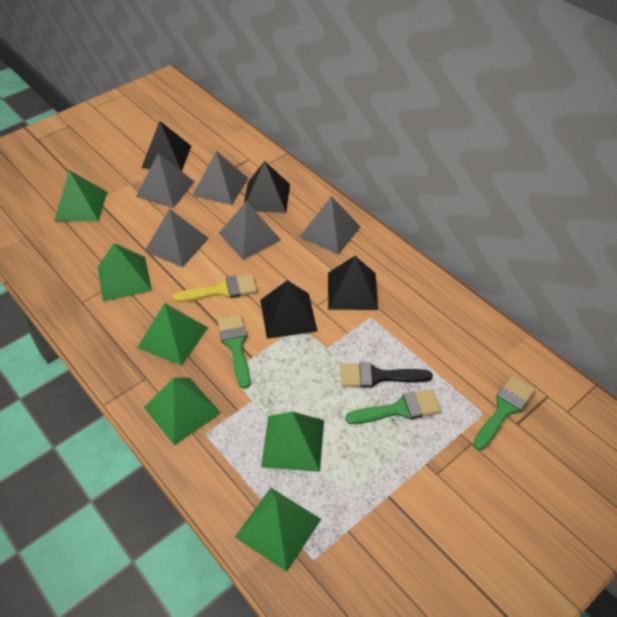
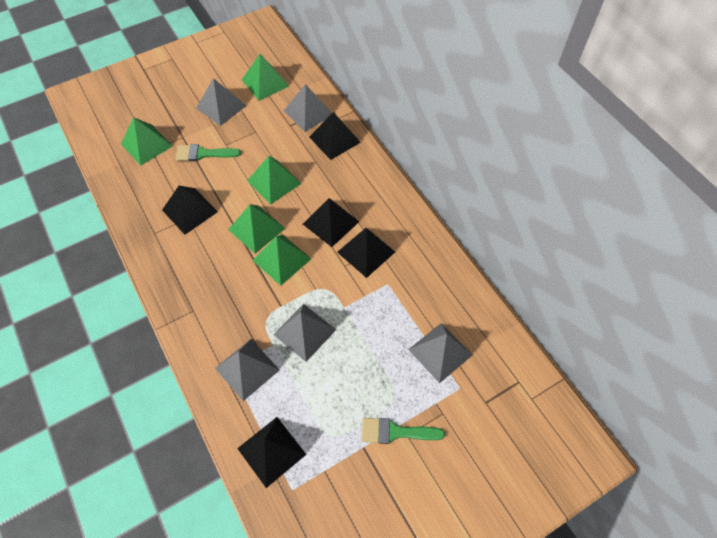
black brush: [341,362,433,388] = 1 -> none = 0
black pyramid: [141,121,191,171] [244,161,290,213] [260,280,318,339] [328,256,378,310] = 4 -> [162,186,218,235] [237,417,307,488] [303,198,359,247] [309,112,361,160] [337,228,395,278] = 5
green brush: [217,314,250,389] [345,389,441,424] [473,376,535,450] = 3 -> [175,144,241,161] [362,418,445,444] = 2
green pyramid: [54,170,107,222] [98,243,152,302] [137,303,208,366] [144,378,221,445] [235,488,321,572] [261,412,324,472] = 6 -> [121,117,172,166] [228,204,286,254] [242,54,289,101] [247,156,301,205] [252,235,311,286] = 5
yellow brush: [173,274,257,302] = 1 -> none = 0

